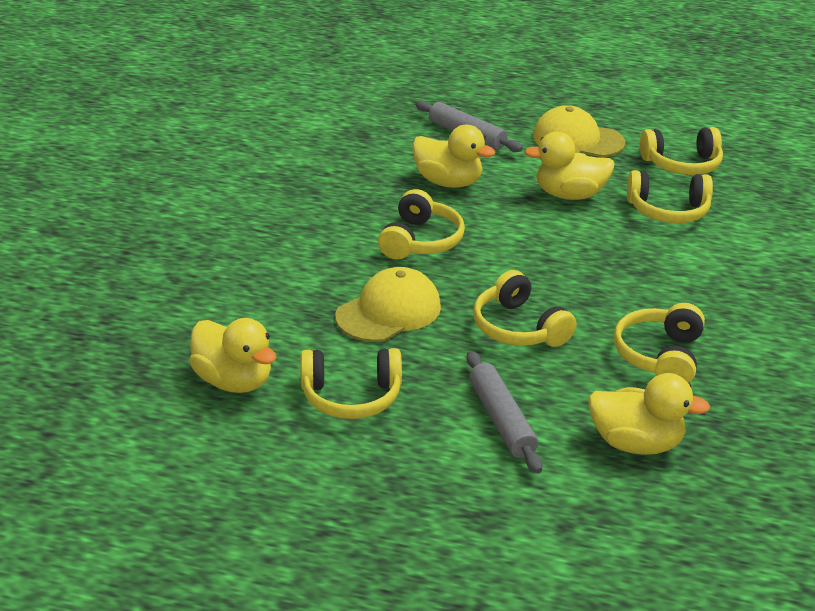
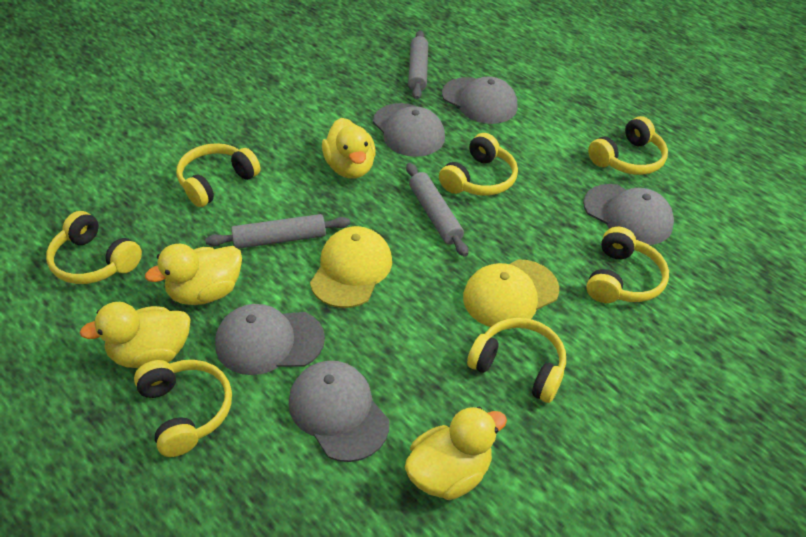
grey cap: none = 0 -> [215,304,325,375] [288,361,389,462] [373,103,445,157] [442,76,517,124] [583,184,674,245] = 5
grey rolling pin: [415,100,523,152] [466,351,543,473] = 2 -> [205,214,350,249] [406,163,468,257] [408,31,428,100] = 3
yellow headphones: [300,348,402,419] [378,189,465,260] [473,270,576,347] [614,303,705,383] [627,170,713,223] [640,127,723,175] = 6 -> [46,211,142,284] [134,360,232,457] [176,143,261,207] [439,133,518,196] [467,318,566,403] [586,227,669,303] [588,116,668,175] = 7

